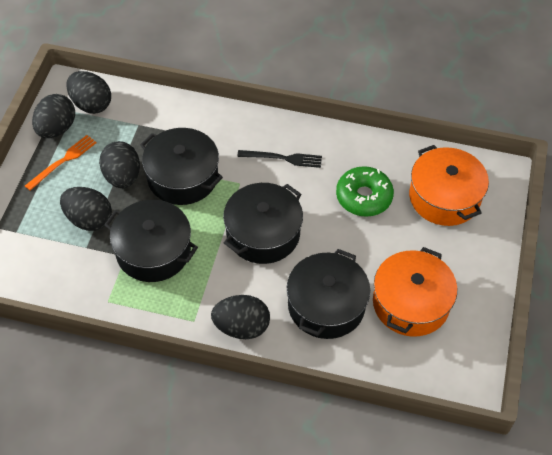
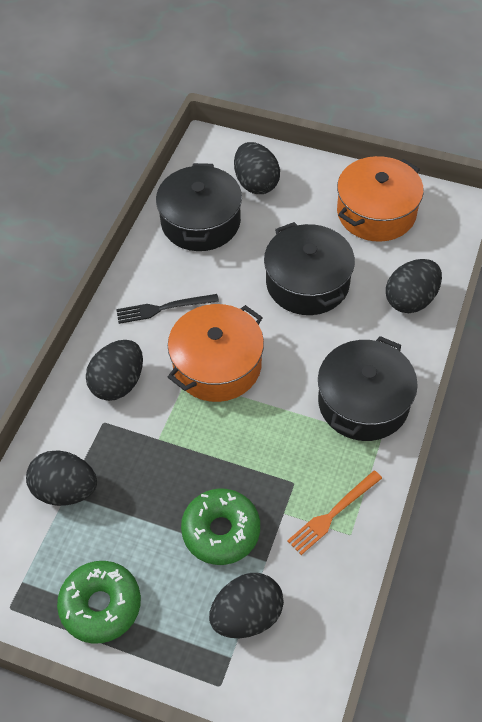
black pot: [104,200,198,282] [140,128,223,205] [223,183,303,264] [287,249,370,339] = 4 -> [156,163,242,251] [264,222,355,315] [318,336,418,441] = 3
green donut: [336,166,394,217] = 1 -> [57,561,141,644] [181,489,260,565] = 2

